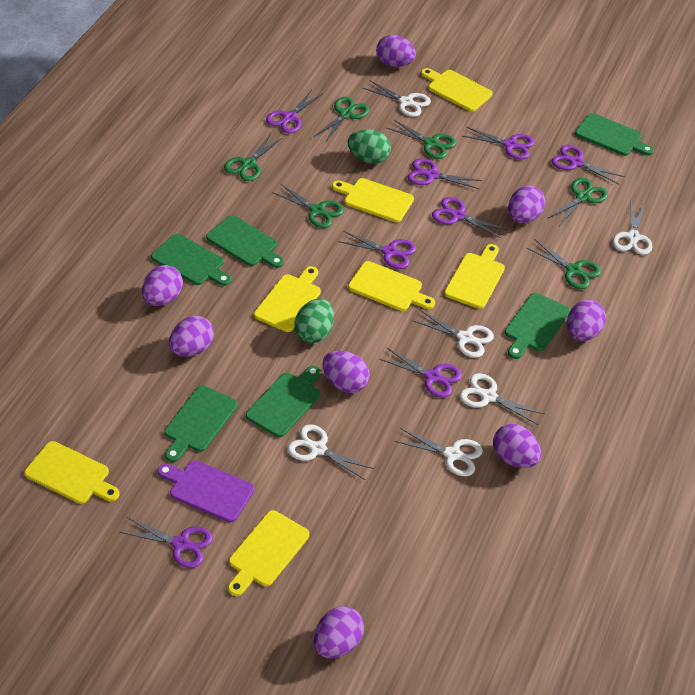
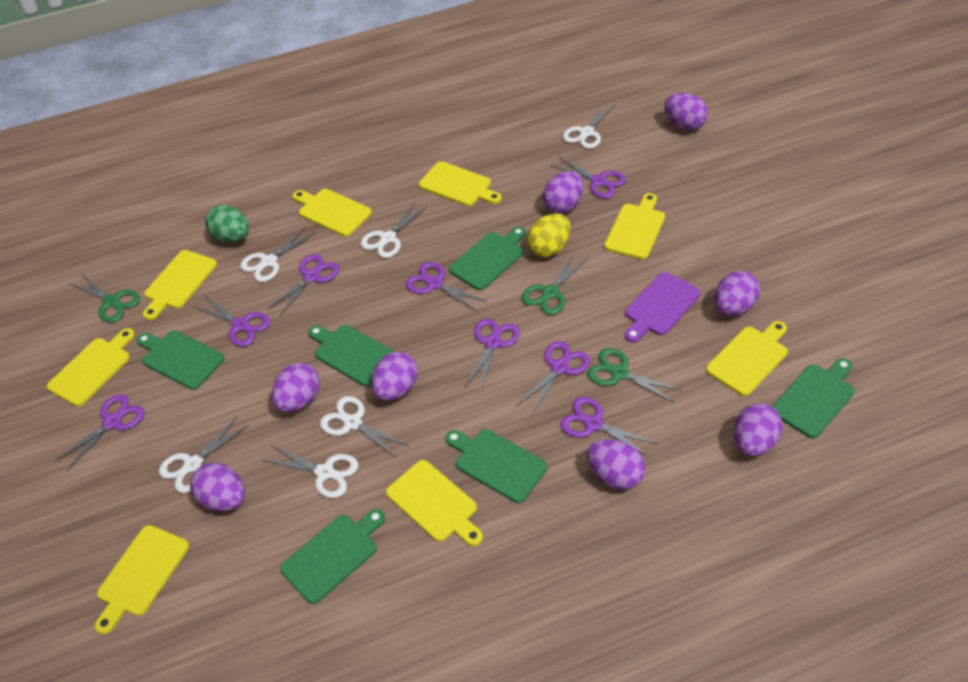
green egg: [294,298,334,343] [347,129,391,164] = 2 -> [205,205,249,243] = 1
green scissors: [224,134,282,181] [272,184,344,228] [314,97,369,143] [387,120,456,159] [526,239,601,289] [548,178,608,226] = 6 -> [69,273,140,322] [522,253,588,315] [588,348,682,403] = 3
yellow cutting board: [24,441,119,504] [228,510,309,596] [254,266,321,332] [332,178,414,222] [348,261,435,311] [421,68,493,112] [444,244,505,309] = 7 -> [47,328,135,406] [95,525,189,635] [143,250,217,320] [292,189,372,236] [386,460,483,546] [419,161,502,206] [604,193,665,259] [706,321,788,396] = 8
yellow egg: none = 0 -> [527,213,570,257] = 1

